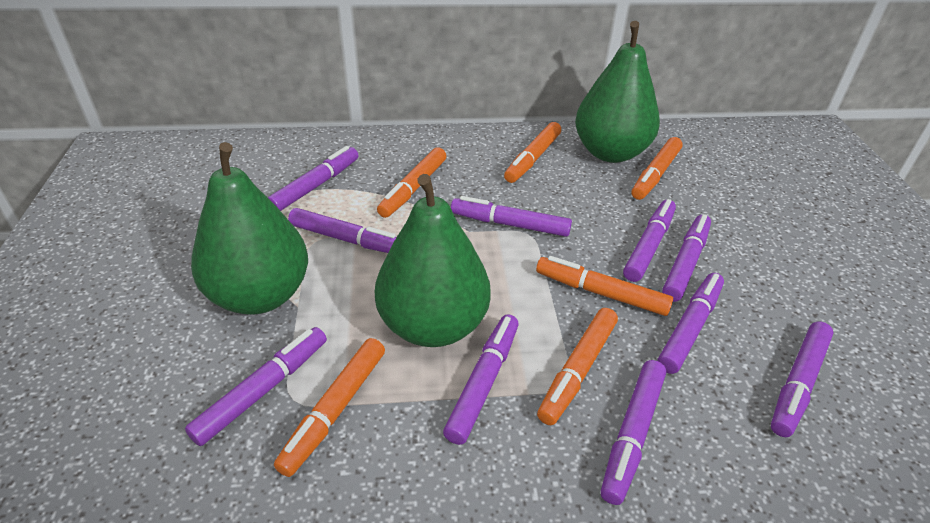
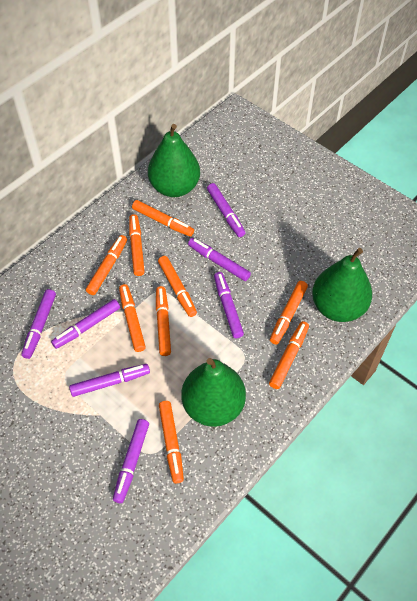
orange marker: [274,338,385,477] [377,147,446,218] [504,122,561,183] [536,256,673,316] [537,308,618,425] [632,137,683,200] = 6 -> [86,235,127,295] [119,284,146,352] [129,214,145,276] [132,200,194,237] [156,286,171,356] [158,256,197,317] [159,401,184,483] [269,321,309,389] [270,281,308,345] = 9
purple marker: [185,327,327,446] [268,146,358,211] [288,208,397,253] [443,314,519,445] [451,196,572,237] [601,360,666,505] [623,199,676,282] [657,273,724,374] [662,214,711,302] [771,322,834,437] = 10 -> [21,289,56,359] [51,299,120,349] [69,364,150,397] [113,419,149,503] [188,238,251,281] [207,183,245,237] [214,272,244,338] = 7

